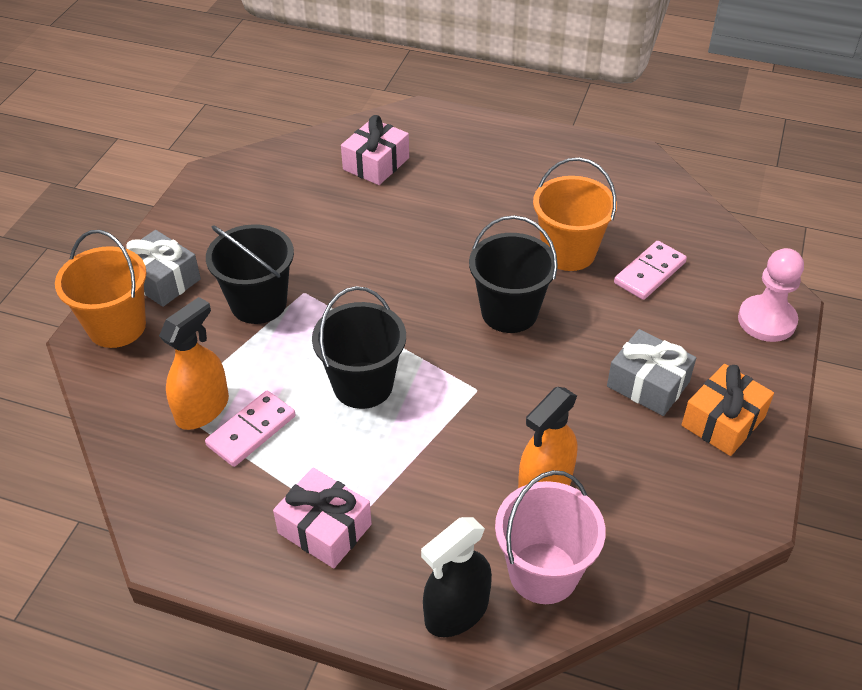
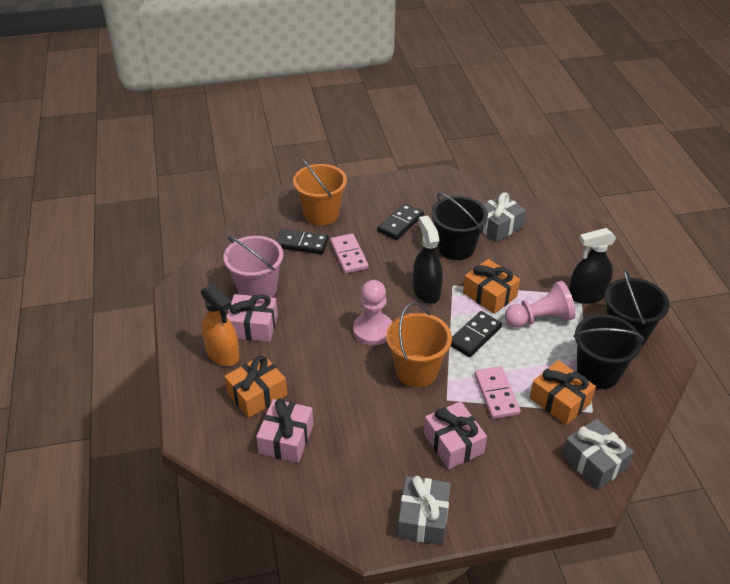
black domino: none = 0 -> [276,229,329,255] [377,203,424,240] [451,311,502,357] = 3
black spray bottle: [421,517,492,637] = 1 -> [413,216,443,304] [569,228,616,304] = 2
grey gift: [126,230,201,307] [607,329,696,416] = 2 -> [397,476,451,545] [481,192,526,242] [562,419,634,489] = 3
orange gift: [682,364,774,456] = 1 -> [224,354,287,418] [463,259,520,314] [530,360,596,425] = 3
orange spray bottle: [159,297,229,430] [518,387,577,488] = 2 -> [201,284,240,366] = 1
pink gift: [273,468,372,568] [341,115,409,185] = 2 -> [227,294,278,342] [256,398,314,463] [424,401,487,469] = 3
pink pawn: [738,248,804,342] = 1 -> [353,280,392,345] [505,281,575,328] = 2

